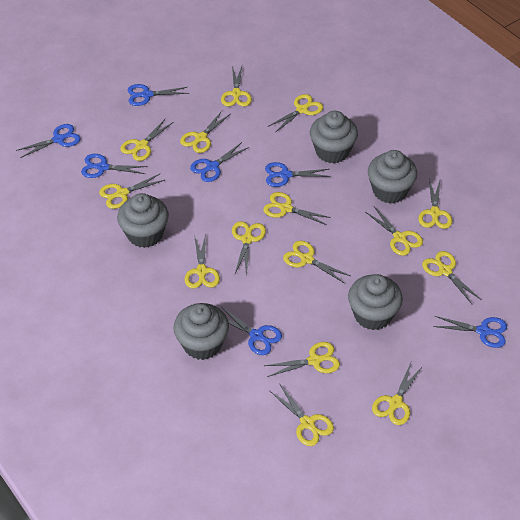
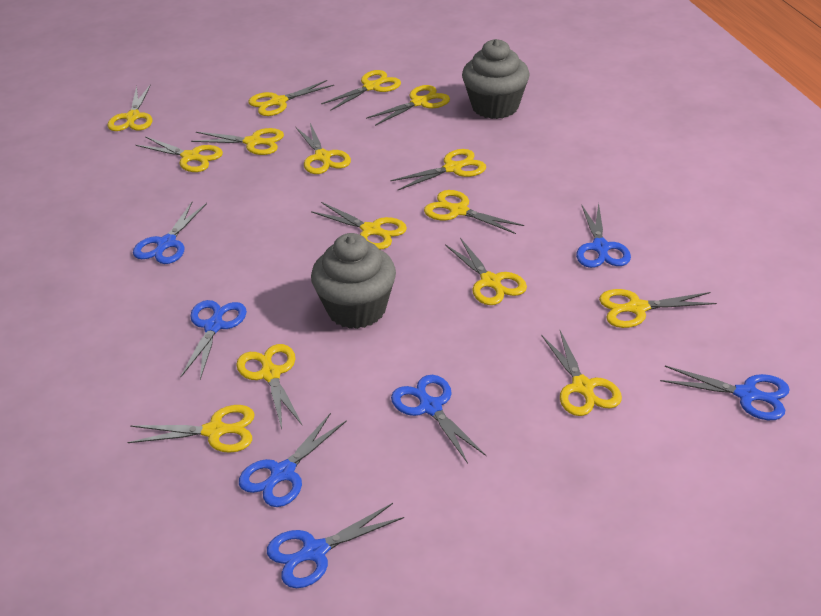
grey cupcake: [117,193,169,248] [173,303,229,360] [310,111,358,163] [348,274,403,330] [368,150,417,204] = 5 -> [311,233,396,329] [462,39,529,119] = 2

